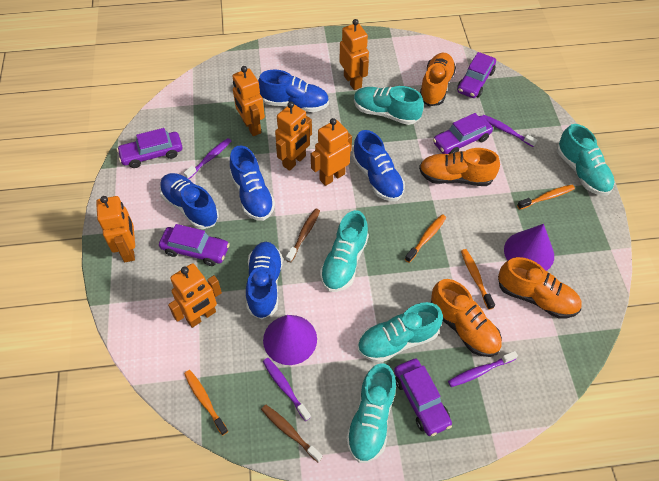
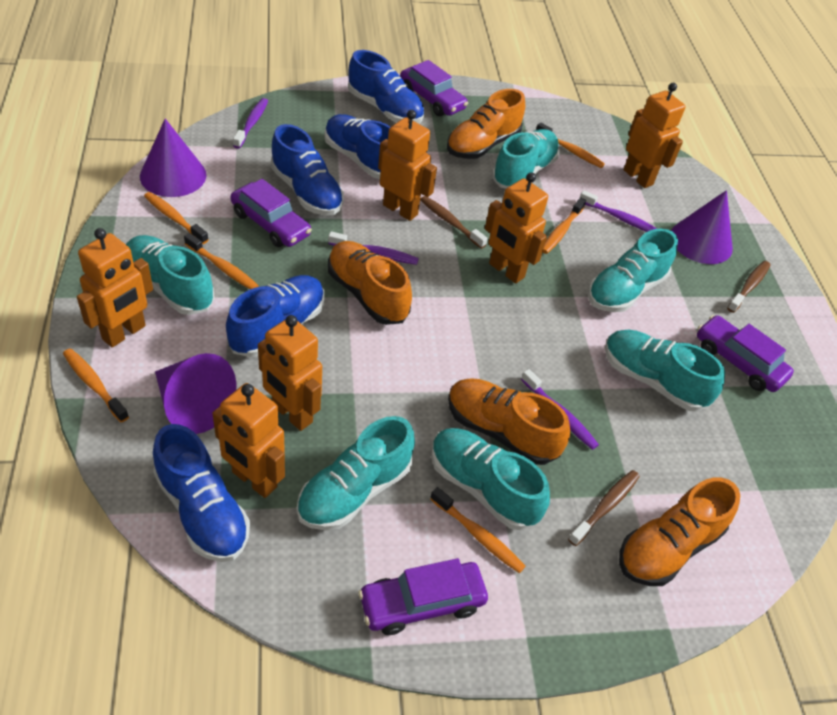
brown toothbrush: [261,404,323,462] [286,208,320,262] = 2 -> [420,196,488,249] [568,470,640,546] [727,261,770,313] = 3
orange toothbrush: [184,370,228,435] [405,214,446,263] [461,249,495,310] [517,185,575,210] = 4 -> [63,348,129,422] [144,192,209,244] [184,233,259,289] [430,487,526,573] [536,122,605,168] [543,198,586,254] = 6
purple car: [117,128,183,168] [159,224,230,266] [394,358,452,436] [433,113,493,154] [457,52,496,98] = 5 -> [230,179,312,247] [358,558,488,635] [400,60,468,116] [697,315,794,392] = 4
purple cone: [263,315,317,365] [504,224,554,271] = 2 -> [140,119,206,197] [155,353,236,434] [671,190,733,264] = 3
turquoise shoe: [320,210,369,292] [346,363,396,463] [354,86,424,125] [358,302,443,363] [557,124,615,195] = 5 -> [126,235,215,315] [297,416,415,530] [431,428,550,530] [492,129,560,188] [588,229,678,312] [605,330,725,412] = 6

